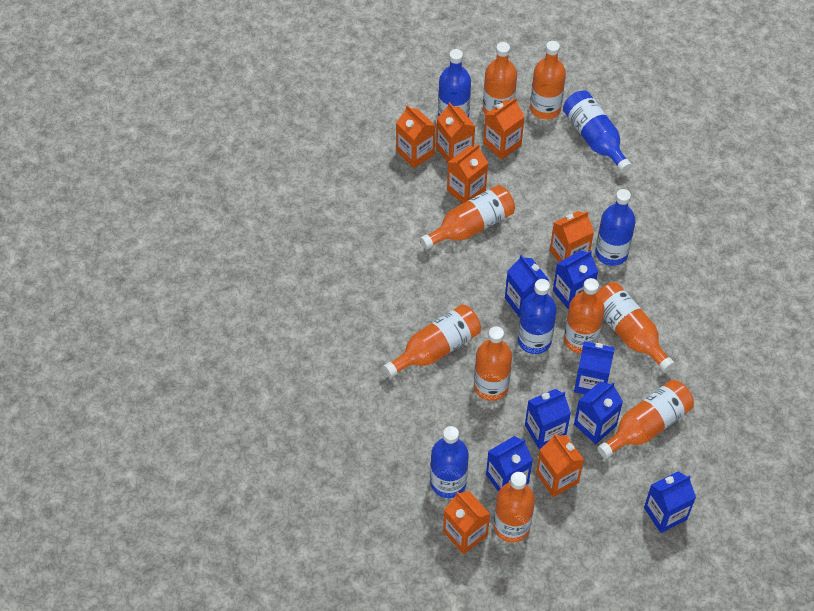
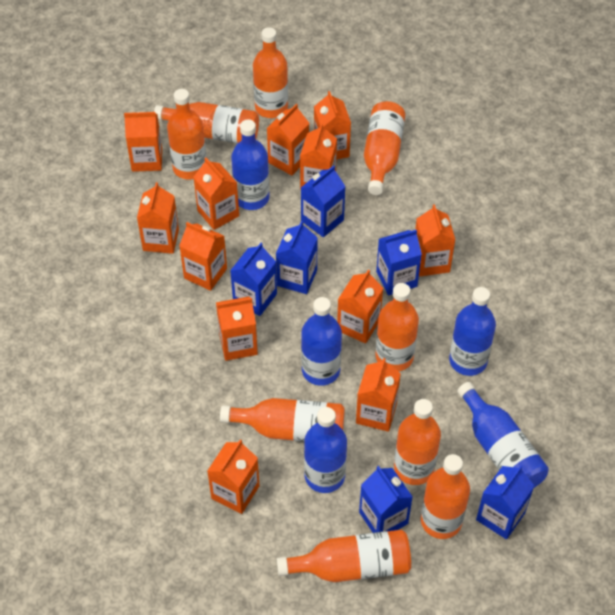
blue carton: [486,436,533,492] [505,255,549,318] [525,389,571,450] [553,250,598,310] [574,341,615,394] [574,381,623,444] [644,471,696,533] = 7 -> [230,243,277,316] [276,221,318,294] [301,165,346,237] [359,466,413,533] [376,230,422,296] [476,465,534,539] = 6
orange carton: [396,105,435,168] [436,102,475,163] [443,491,490,554] [447,144,488,204] [483,97,525,160] [536,434,584,497] [550,211,594,262] = 7 -> [124,112,162,172] [137,182,179,254] [179,222,227,291] [194,158,239,230] [207,439,260,514] [216,297,258,361] [267,104,309,176] [300,123,337,190] [314,91,351,160] [337,270,383,344] [356,358,401,432] [415,204,455,276] = 12

